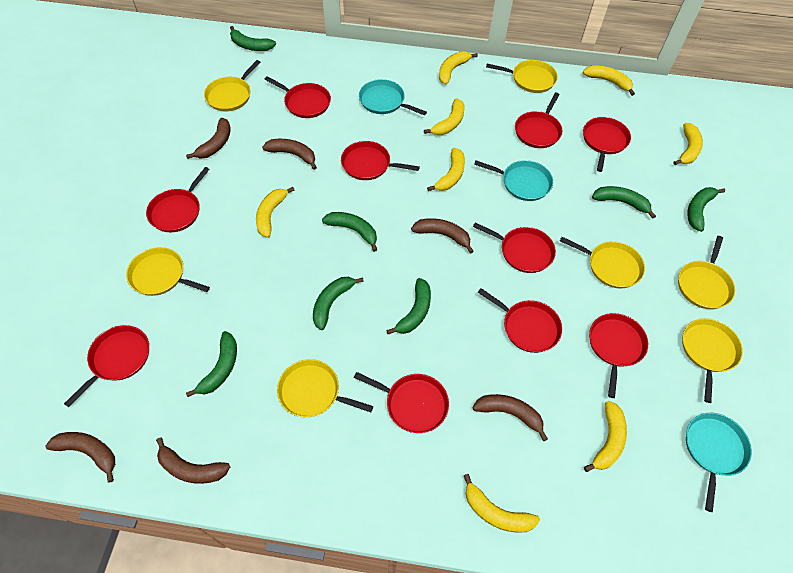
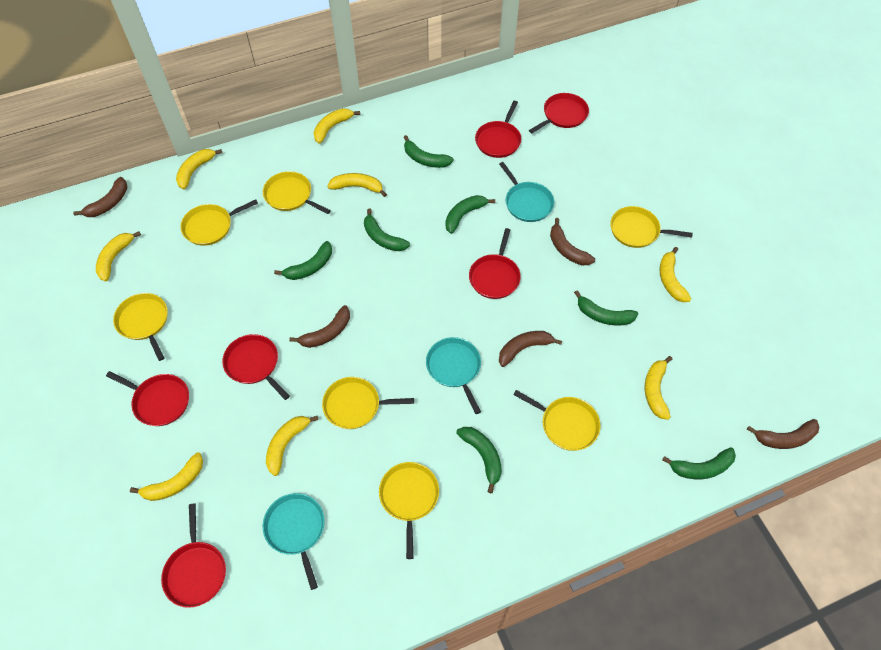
brown banana: [45,432,115,483] [156,437,230,484] [186,118,230,159] [262,139,317,170] [411,218,474,254] [472,394,548,441] = 6 -> [73,177,128,217] [289,305,350,348] [499,331,562,367] [550,218,595,265] [747,419,820,449] = 5
red pan: [64,325,149,407] [146,167,209,232] [264,76,331,118] [341,141,420,180] [354,372,449,433] [473,222,556,273] [478,288,562,353] [515,92,562,148] [583,117,631,172] [589,313,648,398] = 10 -> [106,371,189,426] [161,503,226,608] [222,334,290,400] [469,228,521,299] [475,101,521,158] [529,93,589,133] = 6

